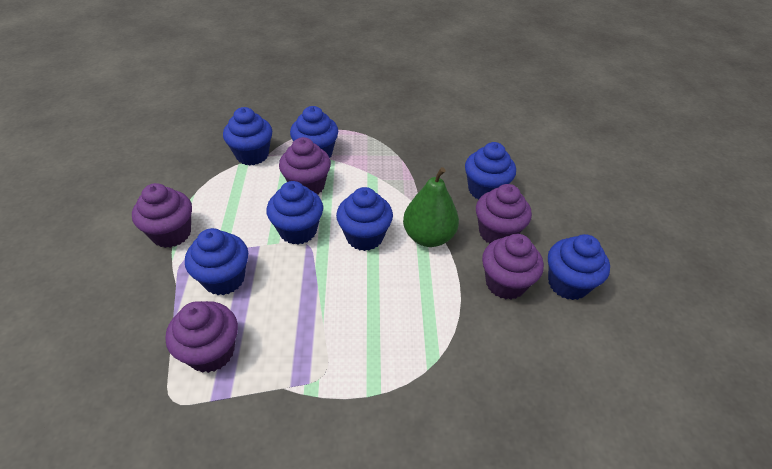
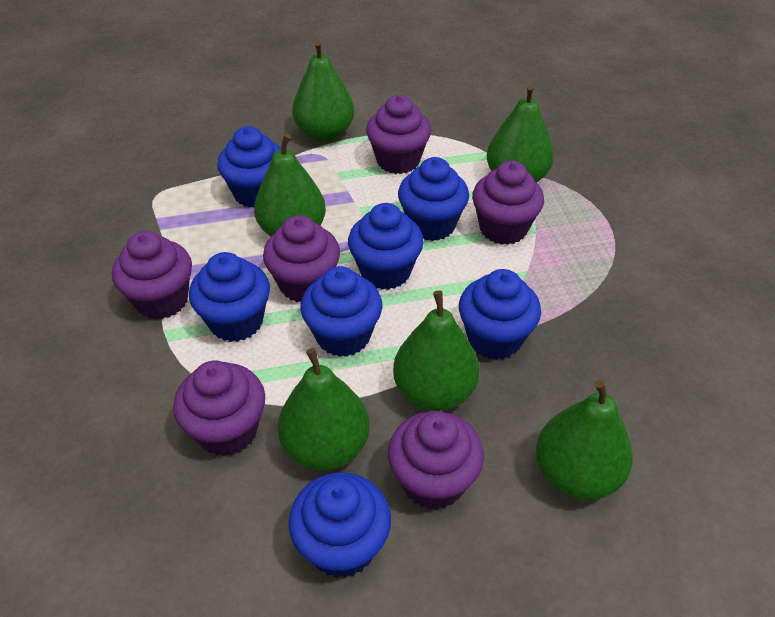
green pear: [403,167,459,247] = 1 -> [254,133,326,236] [278,348,370,471] [292,41,354,142] [393,290,480,411] [487,84,554,183] [536,380,633,500] = 6
purple cupcake: [132,183,192,248] [165,301,238,373] [279,137,331,195] [476,184,532,244] [482,234,544,300] = 5 -> [112,231,192,320] [173,360,265,456] [263,215,340,302] [366,95,431,174] [388,411,484,510] [472,161,544,245] = 6

